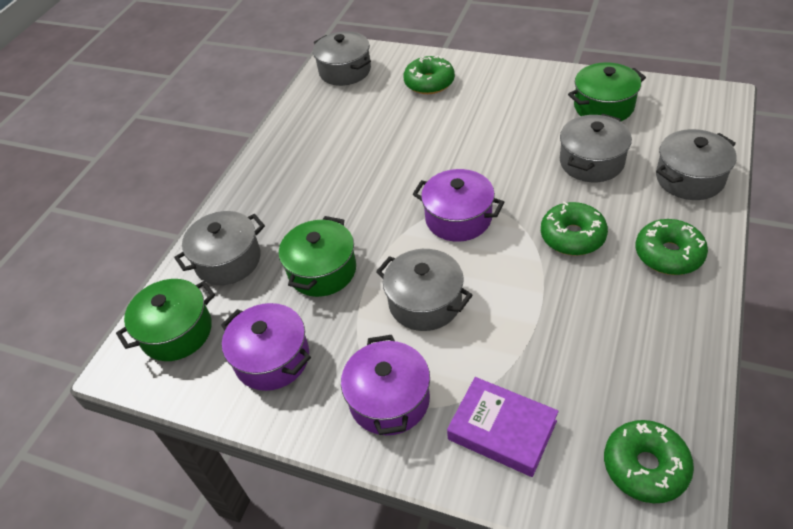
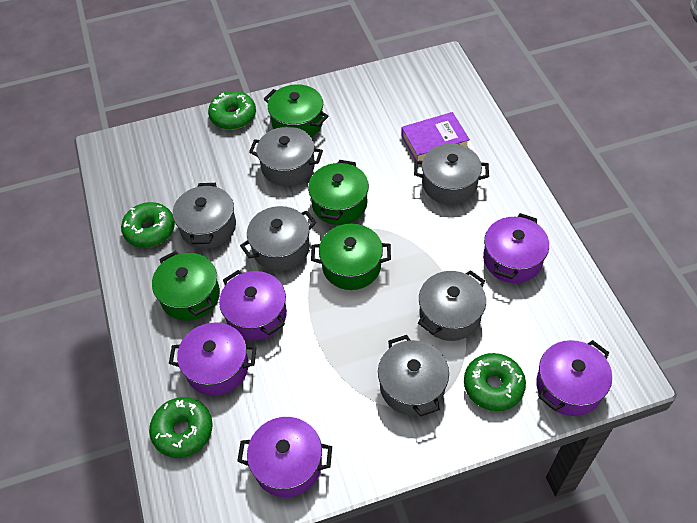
green pot: [116,279,215,361] [279,216,356,297] [568,62,646,121] = 3 -> [152,251,220,321] [264,84,328,137] [308,160,369,225] [311,224,391,290] = 4
grey pot: [174,211,265,285] [313,31,371,86] [376,249,472,331] [560,114,632,182] [656,129,736,200] = 5 -> [173,183,236,249] [240,206,316,271] [249,127,323,186] [378,335,449,417] [414,144,489,205] [418,270,486,341] = 6
purple pot: [221,303,311,391] [341,335,430,435] [412,169,504,242] = 3 -> [169,322,257,396] [219,270,287,341] [237,417,332,497] [483,213,549,283] [536,340,612,416] = 5

